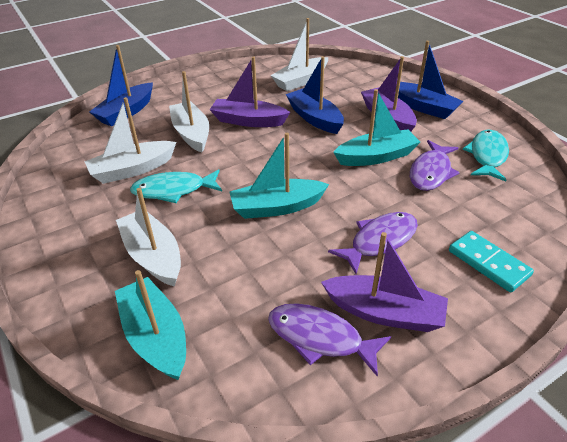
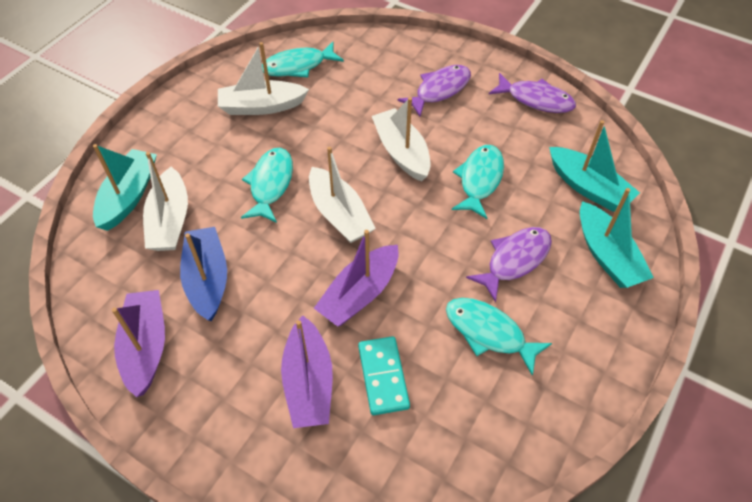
blue boat: [89,45,153,126] [286,56,344,134] [398,41,464,119] = 3 -> [180,227,227,321] = 1
turquoise fish: [130,169,222,203] [463,130,509,181] = 2 -> [241,148,293,223] [262,41,344,78] [446,298,552,376] [452,145,504,219] = 4

